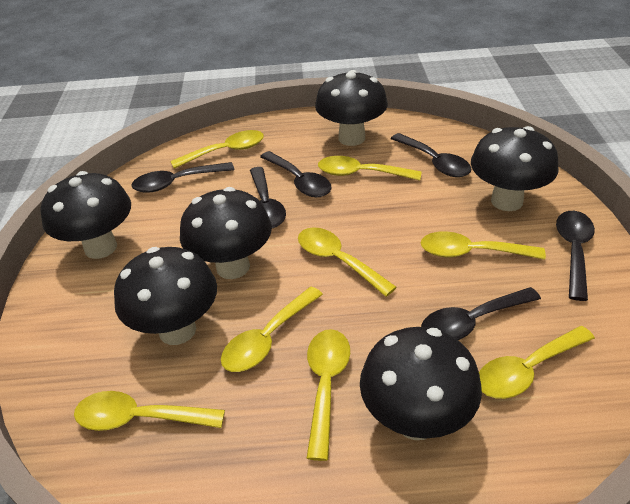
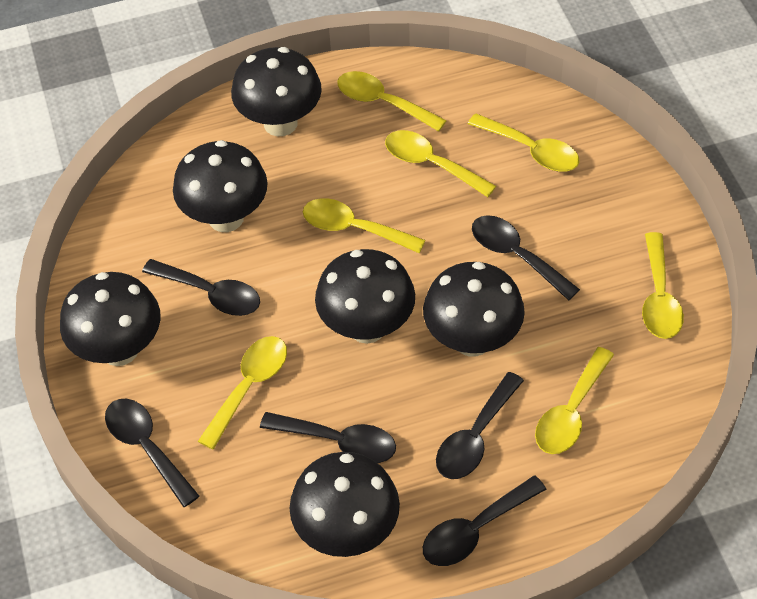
yellow spoon: [74,391,225,431] [170,130,264,169] [221,287,323,372] [298,227,397,297] [306,329,350,461] [318,156,422,181] [420,231,546,260] [479,326,595,399] = 8 -> [198,336,287,450] [303,198,425,253] [337,71,447,132] [385,130,496,197] [468,113,580,172] [535,347,614,454] [642,232,684,339] = 7

